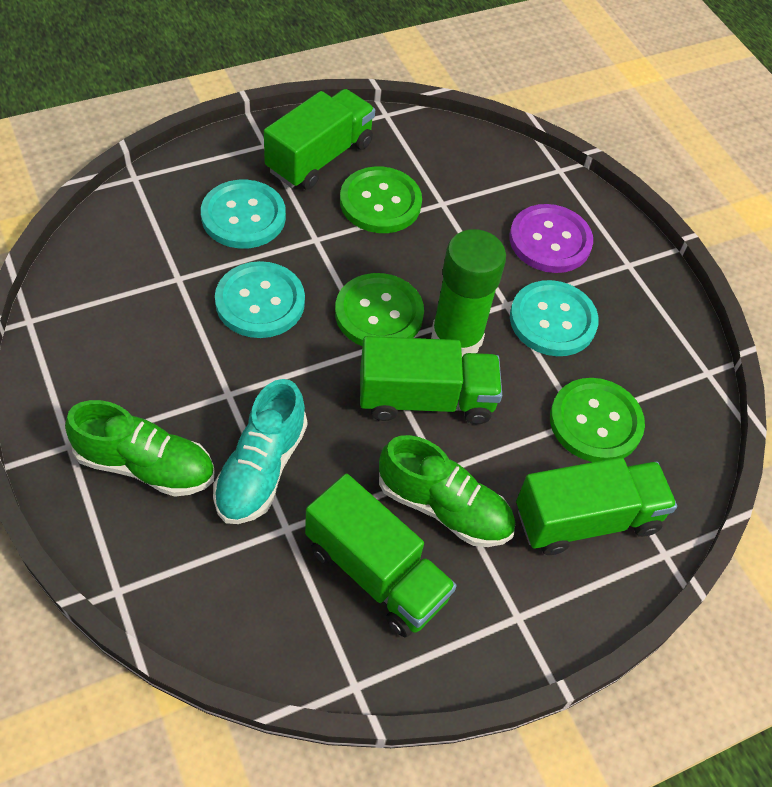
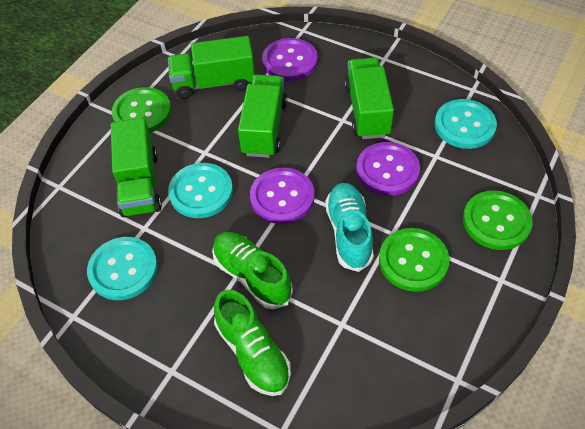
green glue stick: [431,229,506,356] = 1 -> none = 0
purple button: [510,204,593,273] = 1 -> [250,168,314,224] [262,38,318,81] [356,142,420,196] = 3

